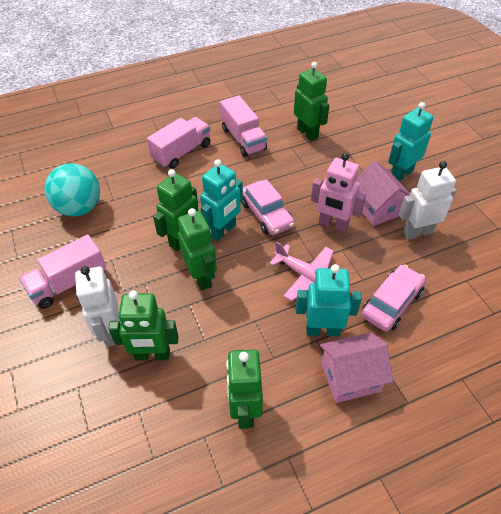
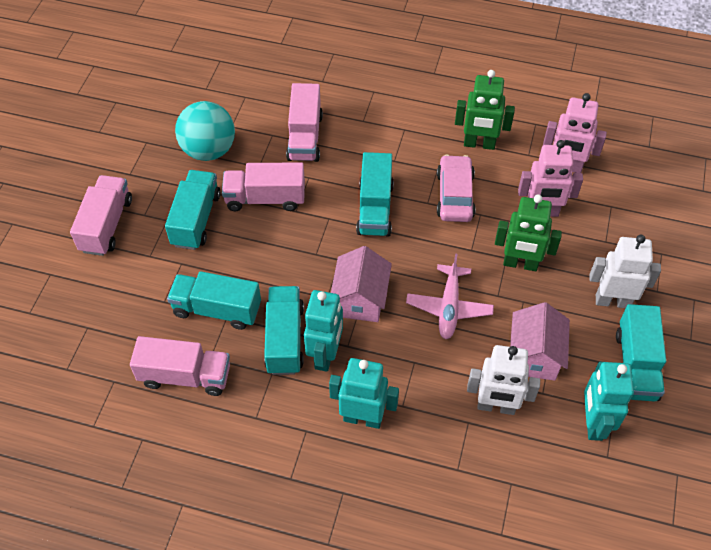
green robot: [108,290,179,361] [153,169,198,251] [178,208,217,291] [226,349,263,429] [294,62,329,141] = 5 -> [455,70,515,150] [495,194,562,271] = 2
pink car: [241,179,295,236] [362,264,426,332] = 2 -> [437,155,476,222] = 1
pink robot: [311,153,366,232] = 1 -> [518,140,583,217] [543,93,607,173] = 2
pink truck: [19,234,106,309] [147,117,211,169] [220,95,267,157] = 3 -> [70,175,132,256] [130,336,230,396] [222,163,305,211] [286,83,323,162] = 4
turquoise truck: none = 0 -> [165,170,221,250] [167,271,261,330] [264,286,304,375] [356,152,394,236] [616,304,666,401] = 5

